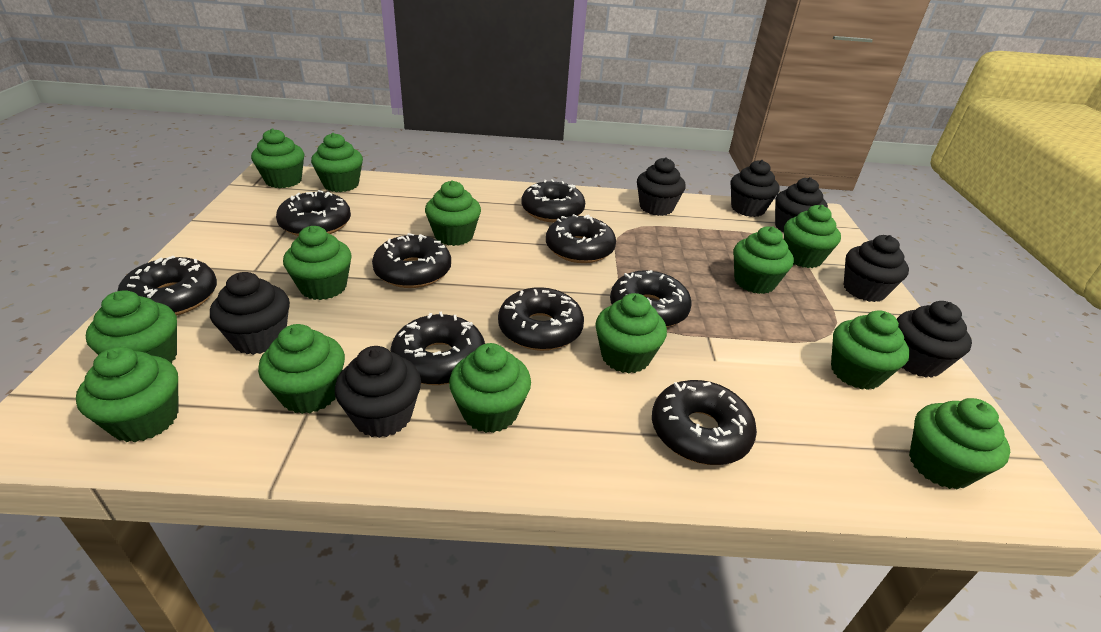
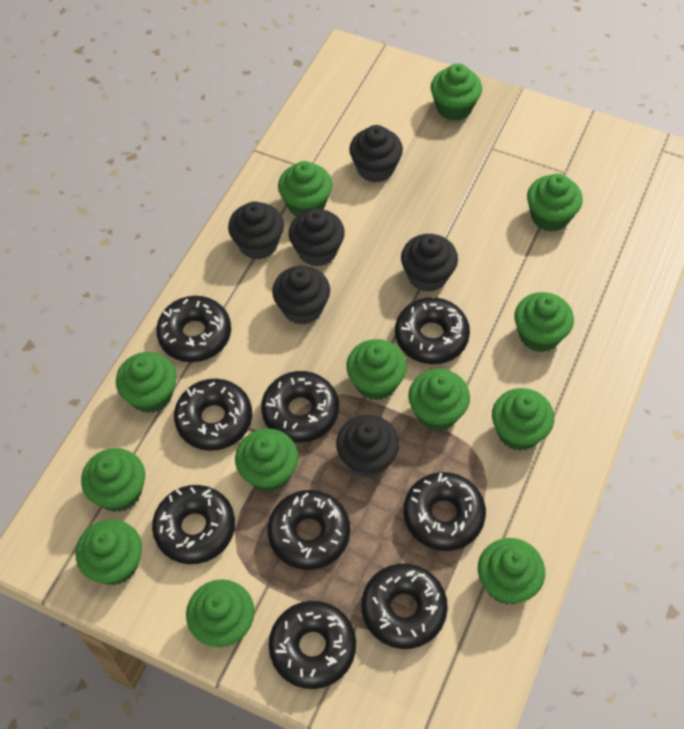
black cupcake: [210,272,290,355] [335,346,421,438] [637,157,686,216] [730,160,779,217] [775,177,828,232] [844,235,909,302] [897,301,972,378] = 7 -> [228,201,284,260] [272,266,330,325] [289,208,345,267] [336,415,399,478] [349,125,403,183] [401,234,458,292] = 6

